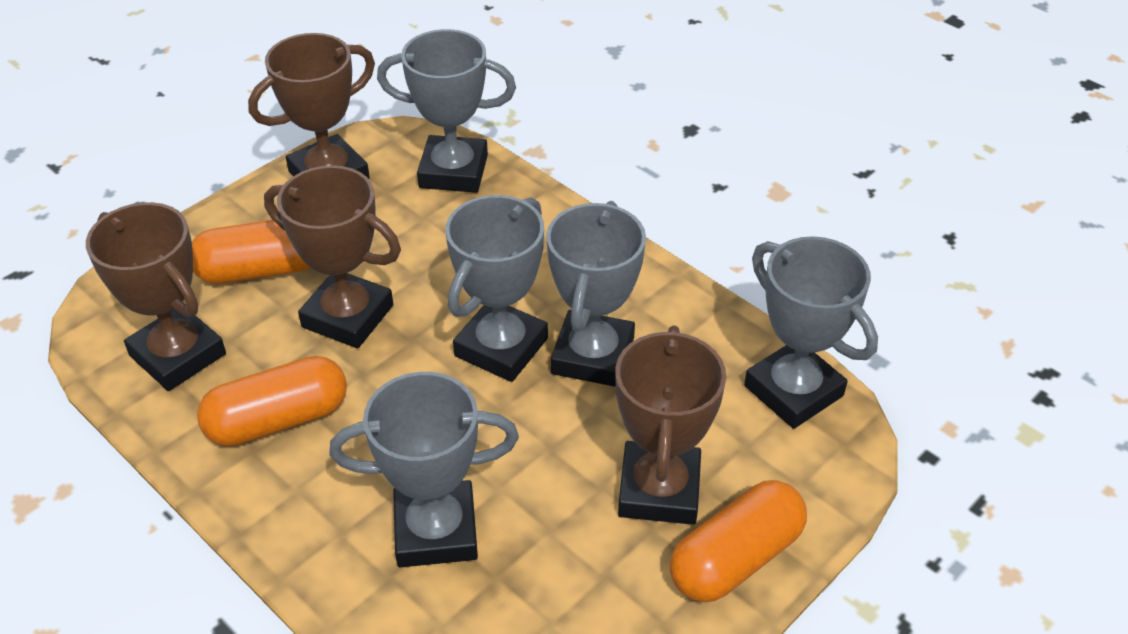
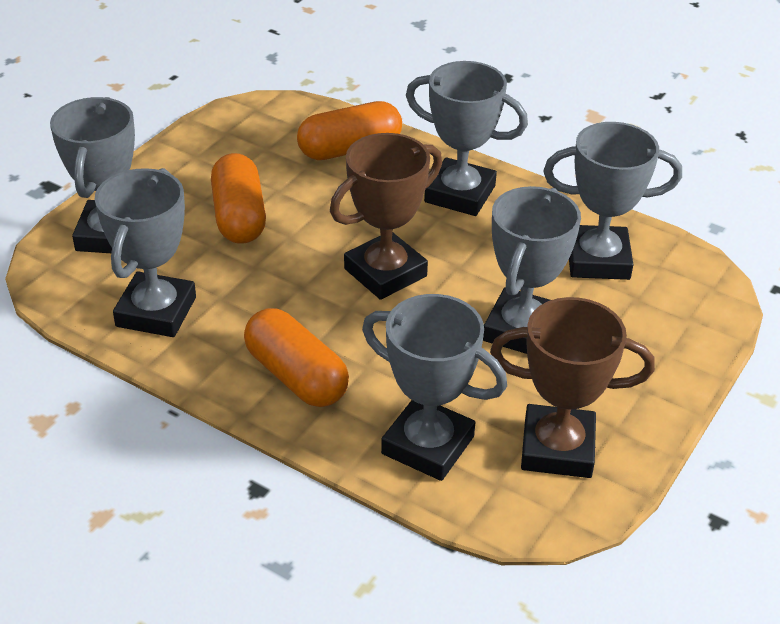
brown trophy: [86,202,226,391] [248,33,375,179] [264,165,401,348] [615,326,726,525] = 4 -> [330,133,442,300] [490,297,655,478] = 2
grey trophy: [329,372,519,567] [377,29,516,193] [445,195,548,382] [546,201,646,387] [744,236,878,429] = 5 -> [50,97,135,253] [94,168,196,337] [362,294,507,481] [406,61,528,216] [483,186,581,354] [543,122,682,280] = 6

